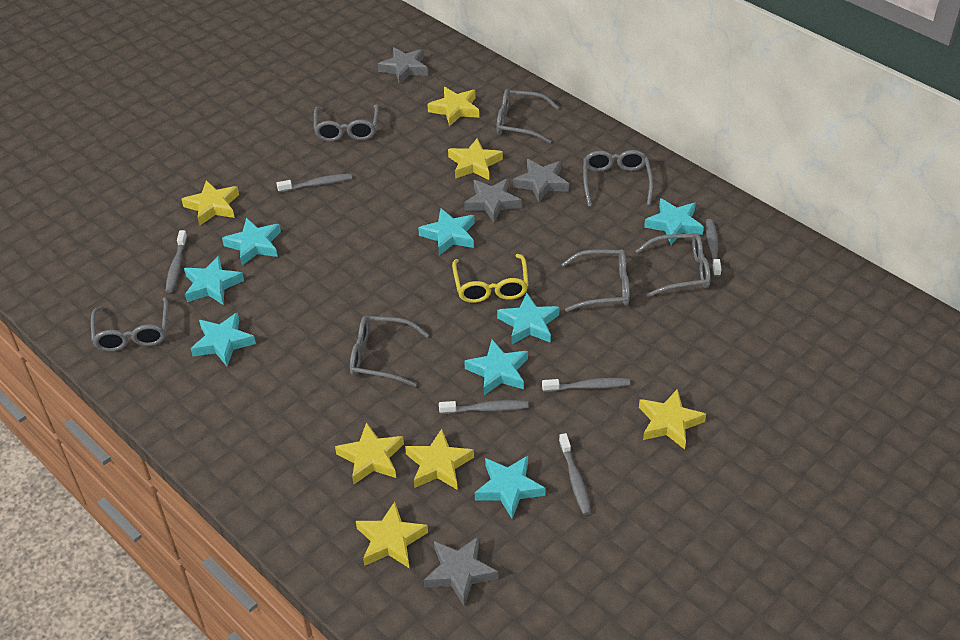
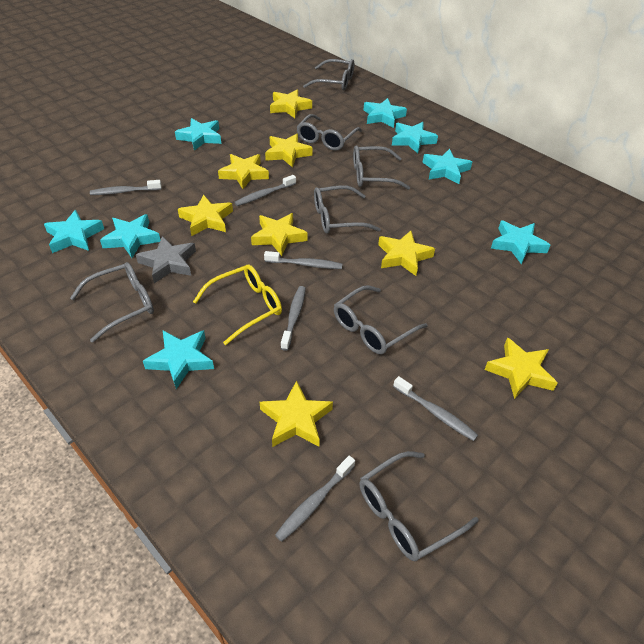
grey star: [378,47,428,84] [424,536,498,607] [464,178,521,222] [513,159,569,203] = 4 -> [136,236,196,283] = 1
yellow star: [181,180,239,225] [335,422,404,484] [356,502,428,569] [405,429,474,490] [427,87,479,127] [448,138,503,180] [639,389,706,449] = 7 -> [178,195,233,236] [218,154,269,189] [251,213,308,256] [260,380,333,447] [265,134,313,168] [270,89,312,118] [378,231,435,276] [485,337,557,399] = 8

